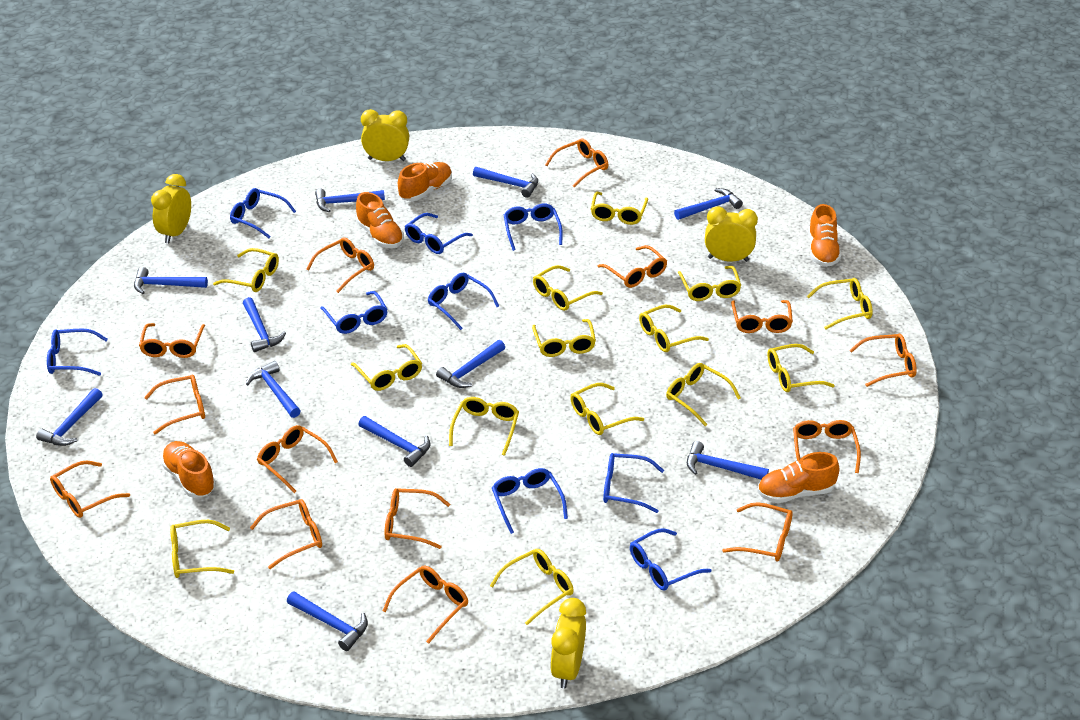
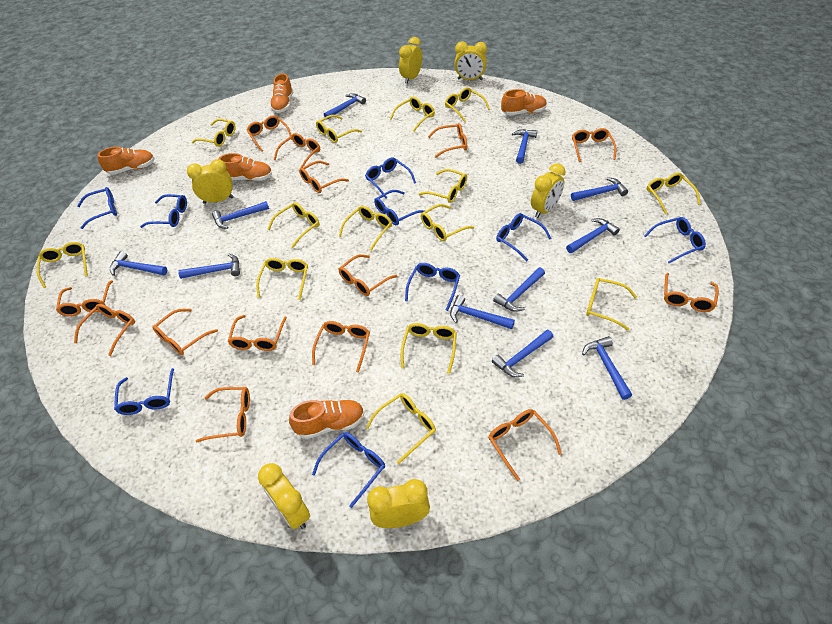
yellow clock: [151,174,191,243] [361,109,409,161] [550,598,586,688] [705,206,758,262] = 4 -> [187,159,234,204] [258,463,310,529] [367,479,430,528] [399,37,422,84] [454,41,487,80] [531,163,565,218] = 6

